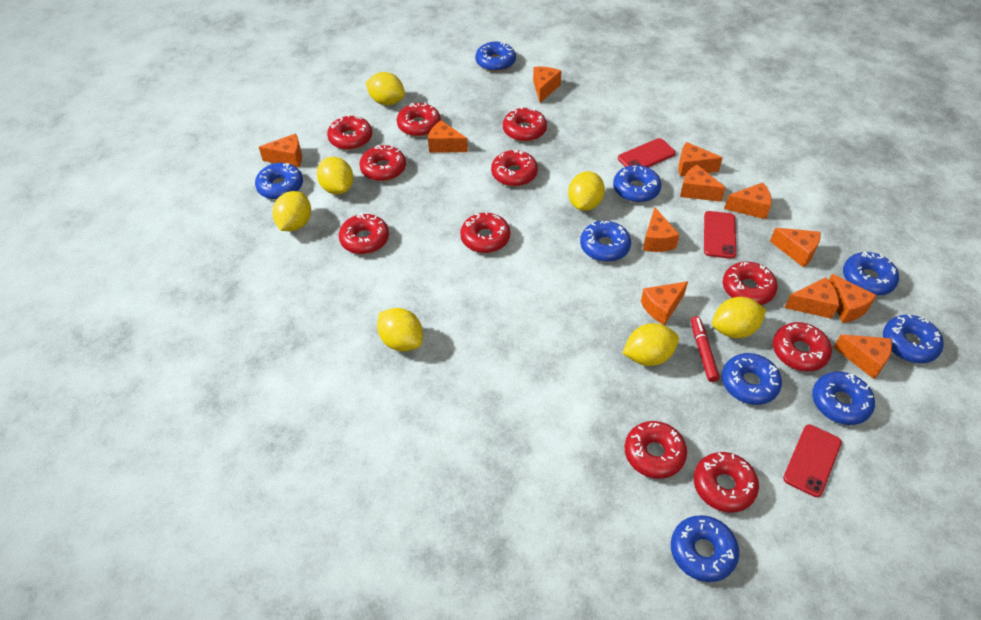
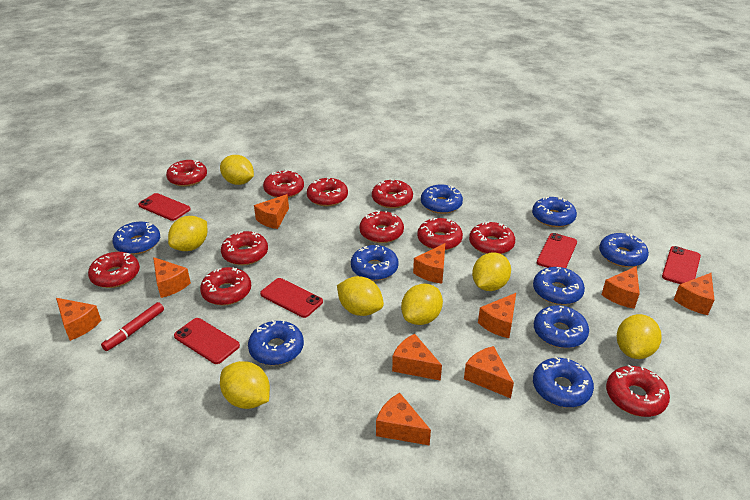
orange cheese: [259,134,302,168] [428,120,468,153] [533,67,562,103] [641,281,688,325] [643,207,680,252] [678,142,723,177] [680,165,726,202] [724,183,772,219] [770,228,821,268] [784,277,839,319] [829,274,877,323] [833,334,892,379] = 12 -> [56,298,102,341] [153,257,191,298] [254,194,289,229] [376,393,431,446] [392,334,442,381] [413,243,445,284] [464,346,514,398] [478,293,516,338] [601,266,640,309] [674,273,714,315] = 10
red phone: [618,138,676,167] [704,211,736,259] [783,425,842,497] = 3 -> [138,193,191,221] [174,318,240,364] [260,278,323,318] [537,233,577,268] [662,246,701,284] = 5

